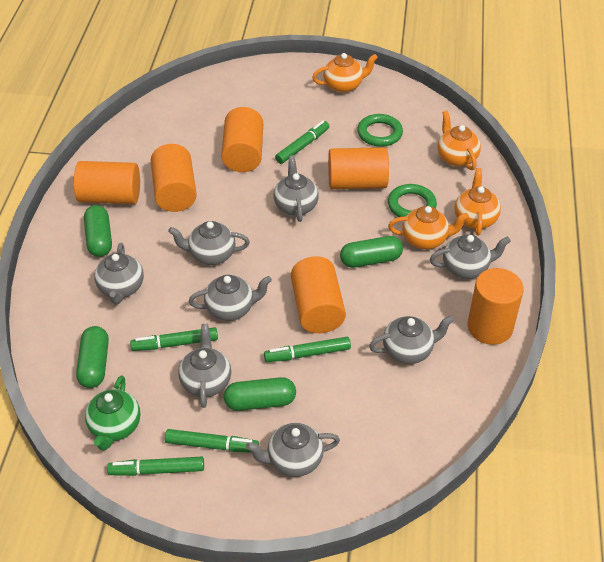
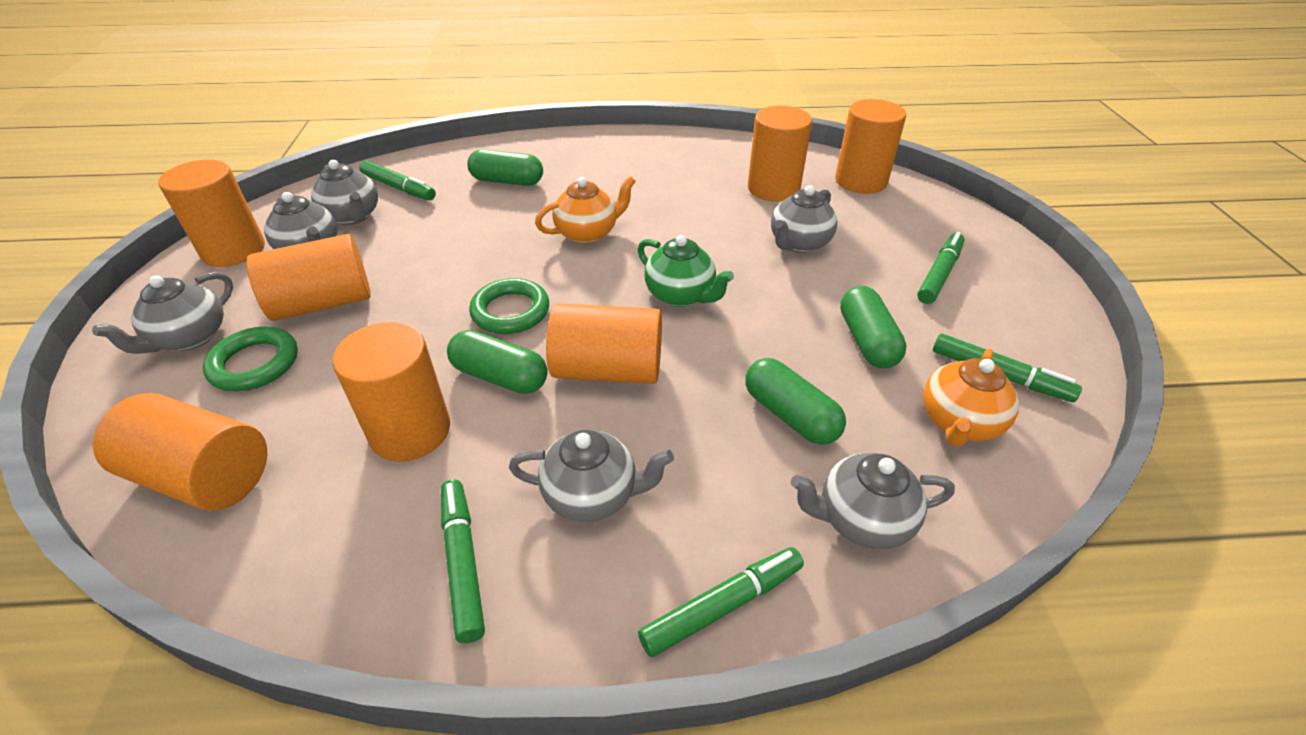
grey teapot: [94,243,144,304] [168,221,250,265] [178,324,231,408] [189,275,272,321] [246,423,340,477] [274,156,319,222] [369,316,454,364] [430,234,511,279] = 8 -> [92,272,233,354] [264,192,338,249] [311,160,378,225] [509,430,674,522] [771,185,837,253] [790,453,955,549] = 6
orange cylinder: [74,161,140,204] [151,144,197,212] [221,107,263,172] [291,256,346,333] [328,147,389,189] [467,268,524,345] = 6 -> [93,393,267,511] [158,160,265,267] [247,234,371,321] [333,322,450,461] [546,303,662,384] [748,106,812,202] [835,99,906,194] = 7
orange teapot: [312,53,378,93] [388,206,469,249] [437,111,481,170] [454,168,501,235] = 4 -> [535,176,636,244] [923,348,1019,447] = 2

